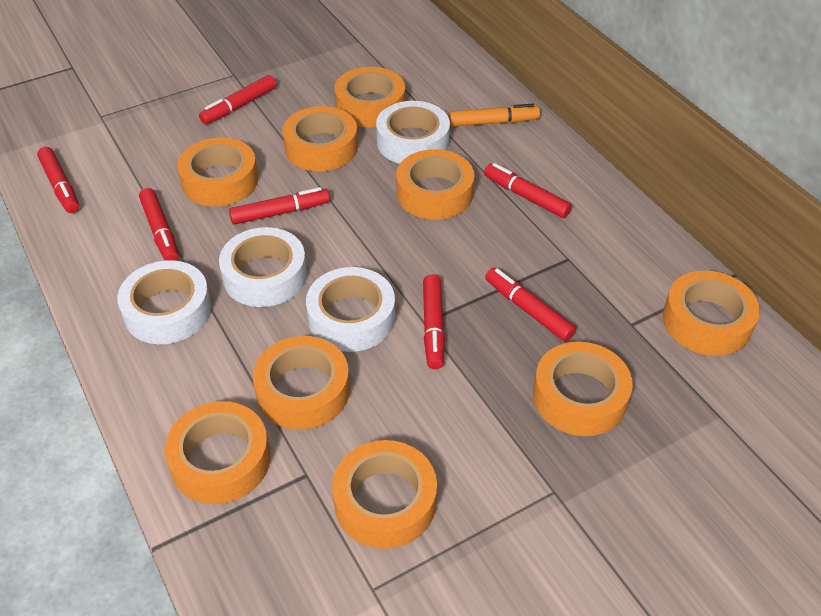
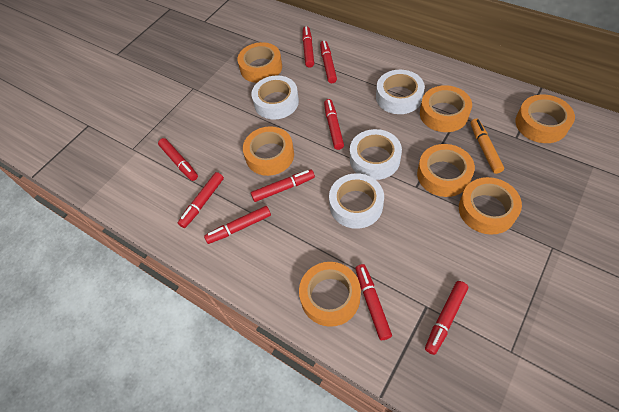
orange tape: [165,401,271,504] [177,137,258,206] [253,336,350,430] [283,106,358,171] [332,440,437,549] [334,67,405,128] [396,149,475,220] [533,342,633,436] [663,271,760,356] = 9 -> [238,42,282,83] [243,126,294,176] [299,262,361,327] [417,144,475,197] [420,85,472,132] [459,177,522,235] [515,95,575,143] = 7
red marker: [37,147,79,213] [139,188,179,261] [199,75,276,124] [229,187,330,225] [423,274,445,369] [484,163,572,218] [485,268,576,342] = 7 -> [158,138,198,181] [178,172,224,228] [204,206,271,244] [251,169,315,202] [302,26,314,68] [320,41,337,83] [324,99,344,150] [355,264,392,340] [425,281,468,355] = 9

